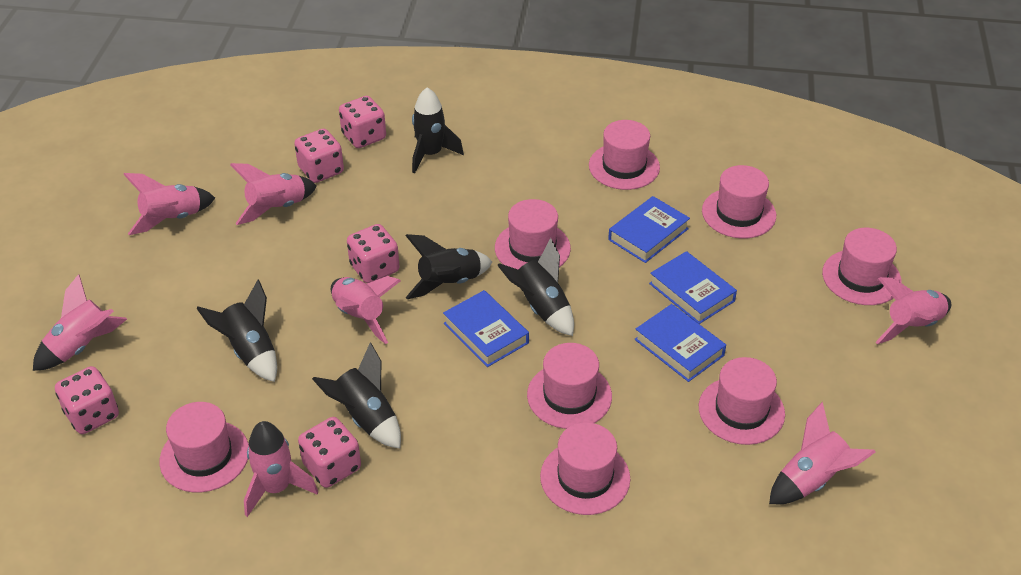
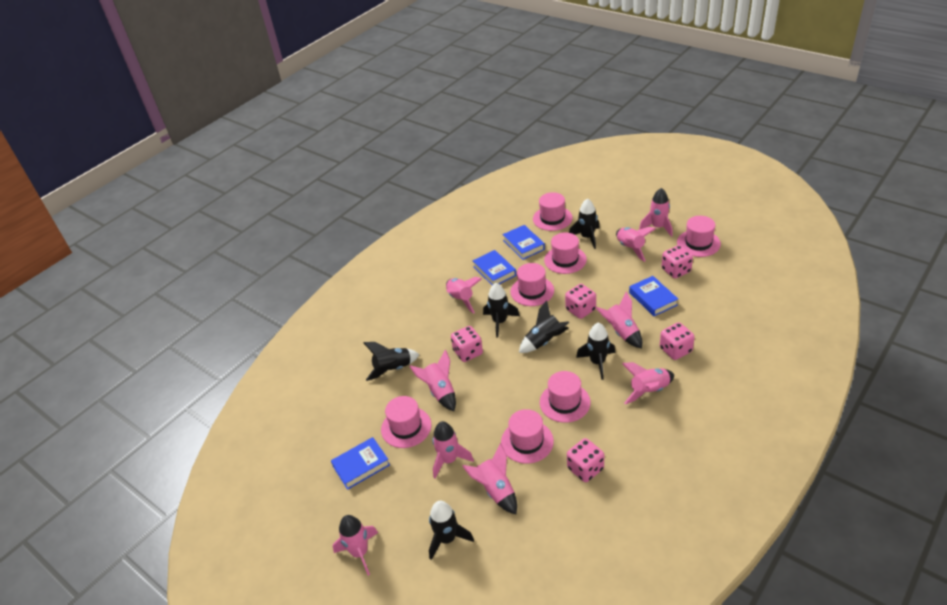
black rocket: [196,280,277,382] [312,342,401,449] [406,234,492,299] [412,87,464,174] [497,238,574,336] = 5 -> [363,342,420,381] [429,501,474,560] [483,283,520,337] [519,301,569,353] [569,198,600,249] [576,322,615,380] = 6
pink hat: [159,402,249,493] [495,199,571,269] [527,343,612,429] [540,423,630,515] [589,120,660,190] [699,357,785,445] [702,165,776,239] [822,228,902,305] = 8 -> [381,396,431,448] [501,409,554,464] [511,263,554,306] [533,192,573,231] [540,371,591,423] [544,232,587,274] [677,216,721,257] = 7
pink rocket: [33,274,127,371] [123,173,215,235] [230,163,317,225] [244,421,318,517] [331,276,401,344] [769,402,875,504] [876,277,951,344] = 7 -> [333,515,378,575] [409,350,456,411] [432,421,474,478] [446,277,482,314] [462,443,517,514] [596,291,642,348] [616,227,656,262] [622,362,674,404] [639,188,673,237] = 9

